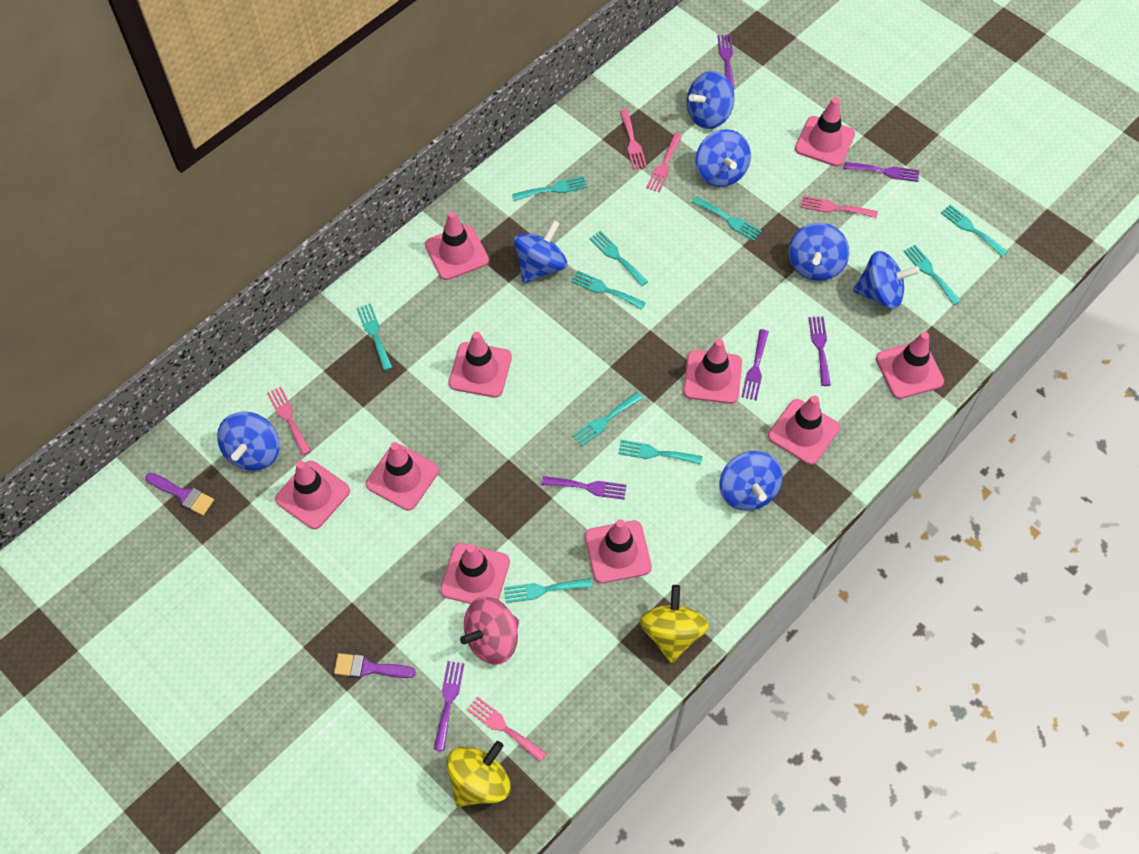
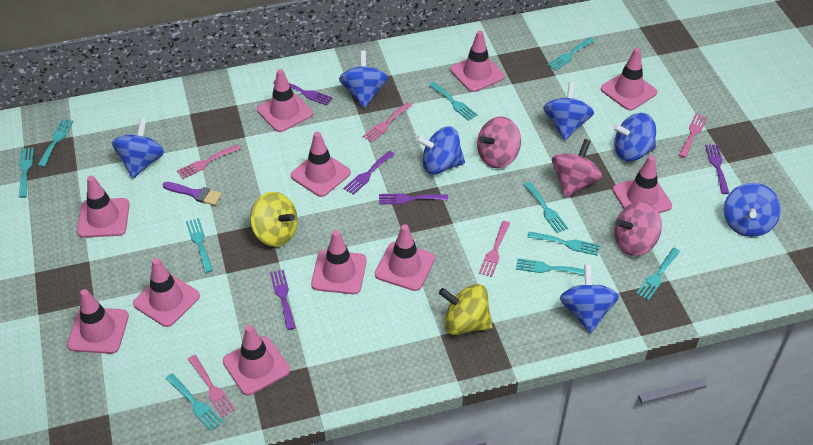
pink spinning top: [460,597,519,665] = 1 -> [477,117,521,168] [552,139,602,198] [614,201,662,256] = 3
pink traffic cone: [275,461,350,529] [366,442,439,511] [425,211,489,280] [440,543,510,604] [449,332,512,398] [585,519,652,583] [684,339,742,404] [768,396,840,465] [795,97,855,167] [876,332,944,399] = 10 -> [67,289,129,354] [77,176,130,238] [133,258,200,327] [223,325,290,395] [257,69,313,132] [291,132,351,197] [311,230,367,294] [375,224,435,291] [450,31,505,92] [601,48,657,111] [613,155,672,213] = 11
purple brush: [145,473,214,516] [334,653,416,678] = 2 -> [162,182,222,206] = 1
purple fork: [434,661,464,751] [542,476,627,500] [718,35,734,90] [742,329,769,400] [809,316,831,386] [844,162,919,182] = 6 -> [270,270,296,330] [273,81,332,105] [344,151,395,195] [379,193,448,205] [705,144,729,194] = 5

